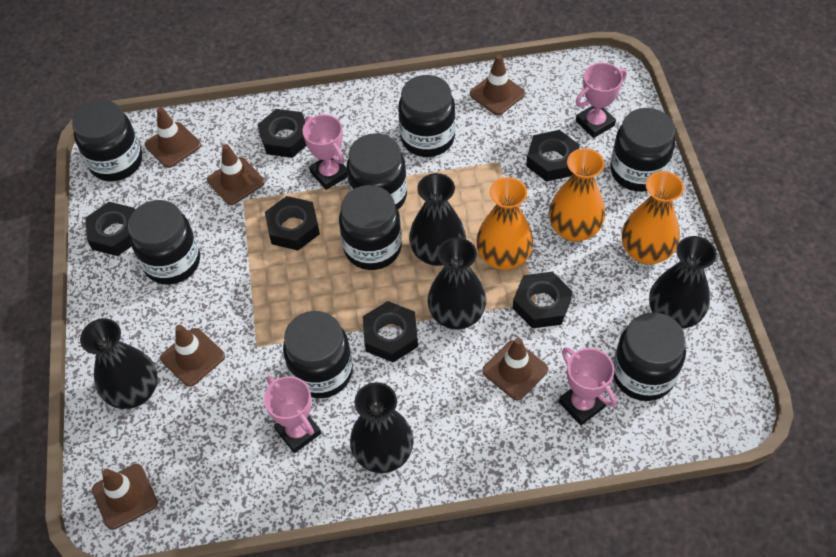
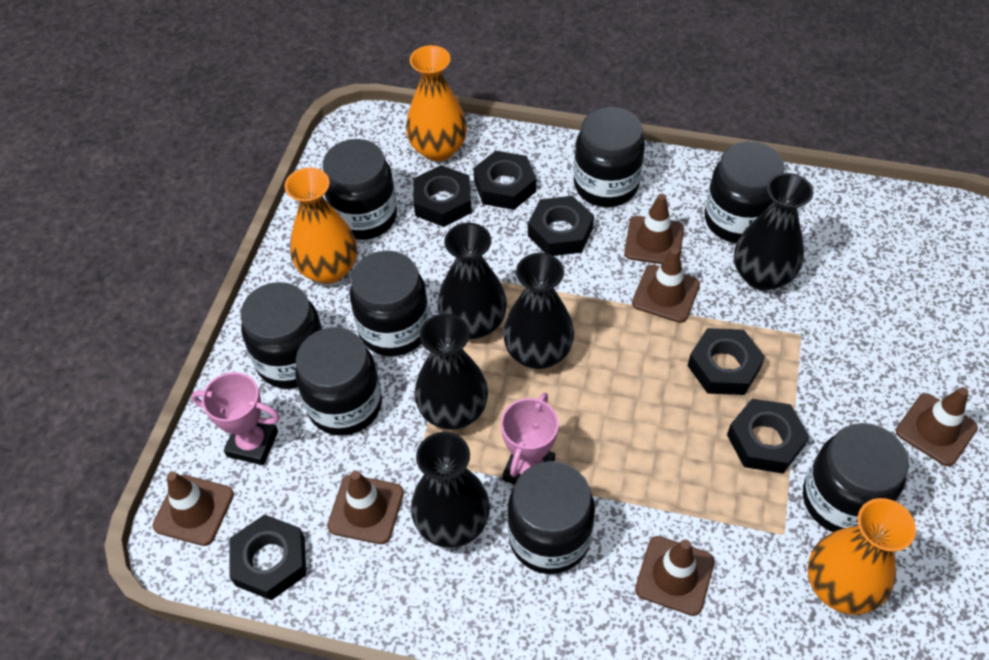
pink trophy: [264,376,321,453] [303,114,347,190] [559,348,617,426] [576,63,627,138] = 4 -> [191,372,280,465] [501,393,559,484] = 2

